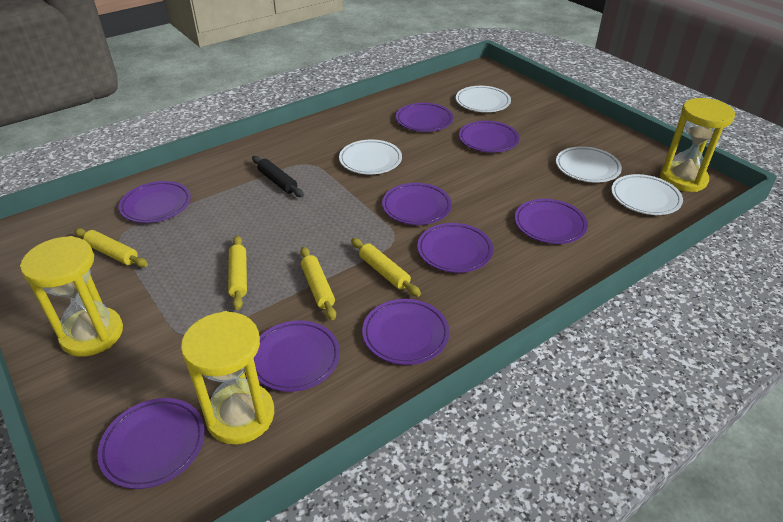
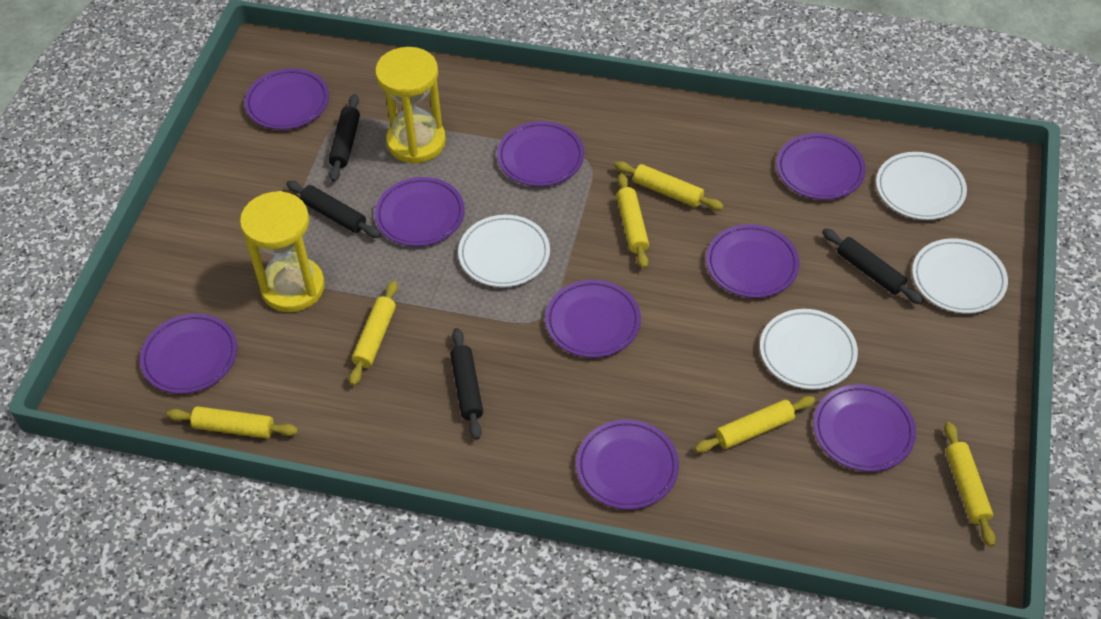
black rolling pin: [252,156,304,197] = 1 -> [286,181,381,238] [329,94,360,182] [450,328,483,440] [822,228,924,304] = 4
yellow hourglass: [20,236,123,357] [181,311,274,445] [660,98,735,192] = 3 -> [240,191,325,312] [375,47,446,164] = 2
yellow rolling pin: [74,228,148,267] [228,236,247,310] [300,247,336,320] [351,238,421,297] = 4 -> [167,406,298,438] [349,281,398,386] [614,161,724,210] [616,173,649,269] [695,396,815,453] [944,422,996,547] = 6

